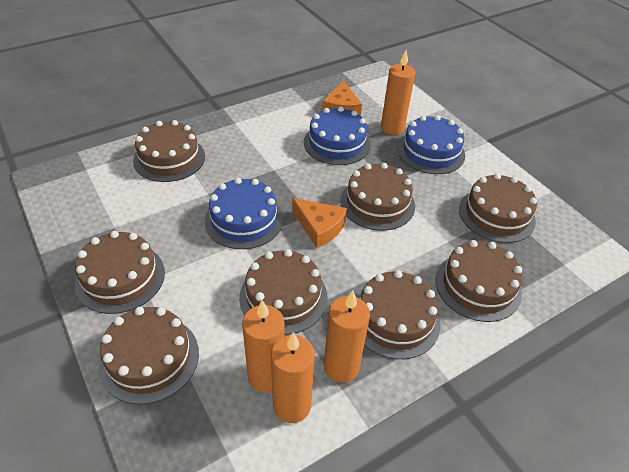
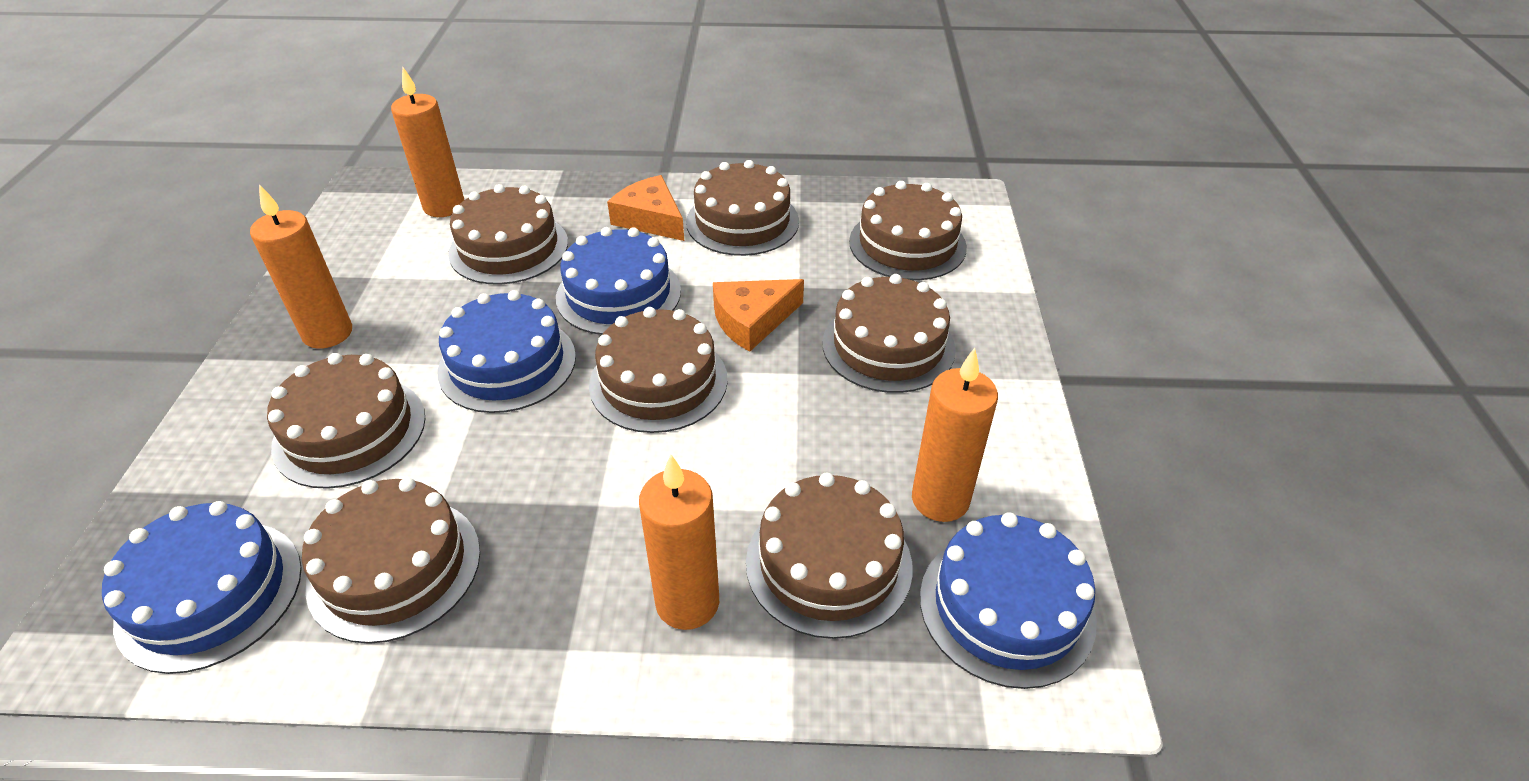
blue cake: [205,178,283,249] [304,107,371,165] [397,115,465,174] = 3 -> [102,501,302,674] [438,290,576,413] [556,227,681,335] [920,512,1097,689] = 4

